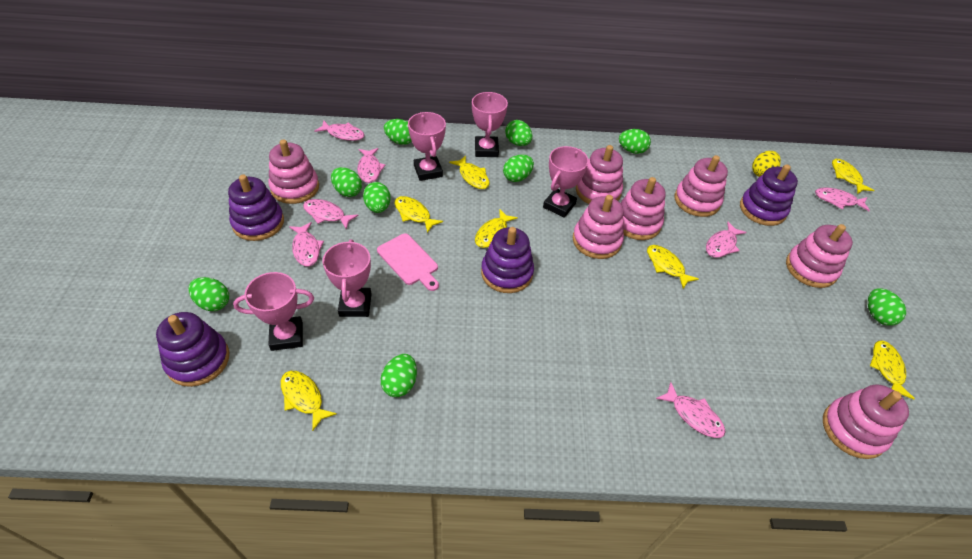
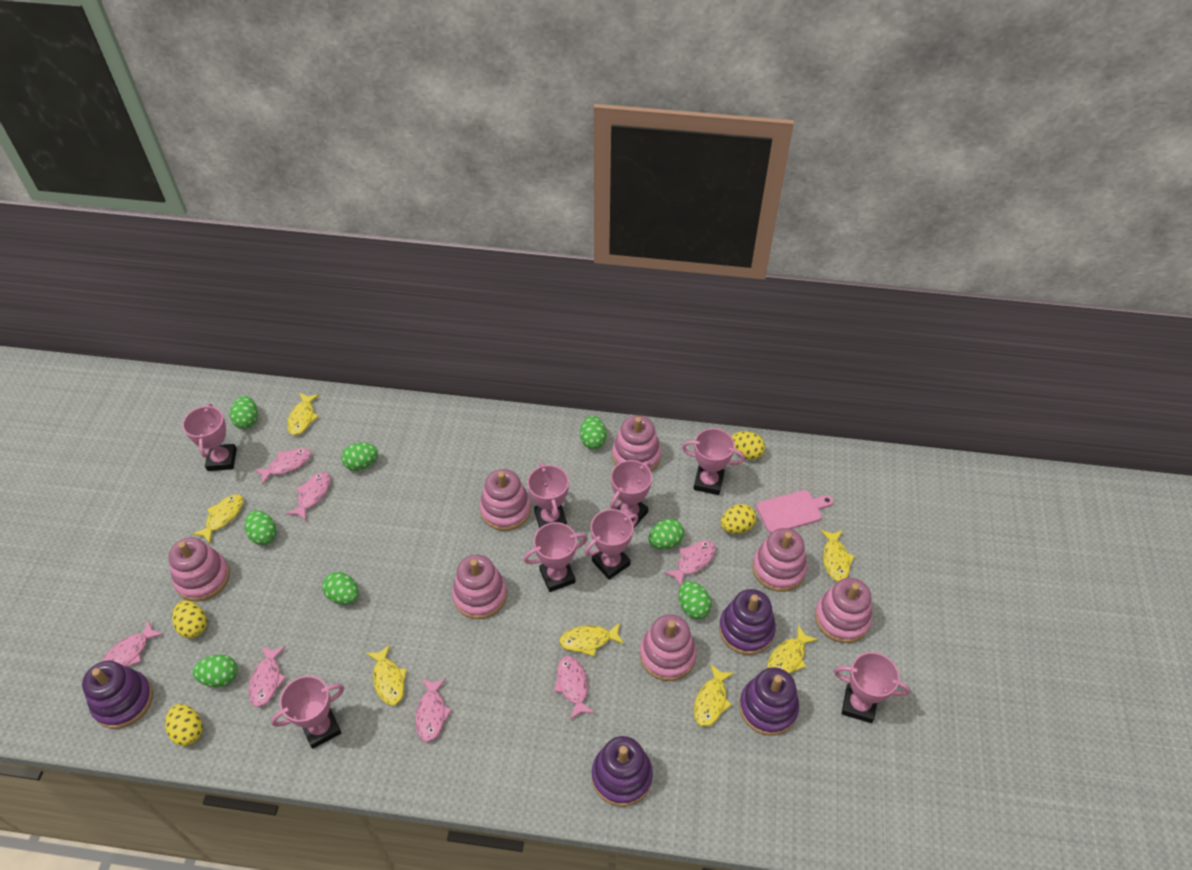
green egg: [189,277,229,311] [331,167,362,197] [363,182,391,213] [380,354,417,397] [384,119,412,145] [503,154,534,182] [505,120,532,146] [619,129,651,154] [868,288,906,326] = 9 -> [193,655,238,687] [230,396,258,429] [245,510,277,545] [322,572,359,605] [341,442,378,471] [580,416,607,449] [648,519,684,549] [678,581,712,619] = 8
pink trophy: [233,272,314,351] [323,239,371,317] [408,112,446,181] [472,92,508,157] [543,146,589,218] = 5 -> [182,404,237,471] [271,676,344,749] [523,522,588,592] [527,462,569,528] [585,509,638,580] [610,460,652,529] [682,428,745,495] [834,652,910,723] = 8
yellow egg: [752,151,781,177] = 1 -> [166,704,203,746] [172,600,207,638] [721,504,756,534] [731,431,765,460] = 4

